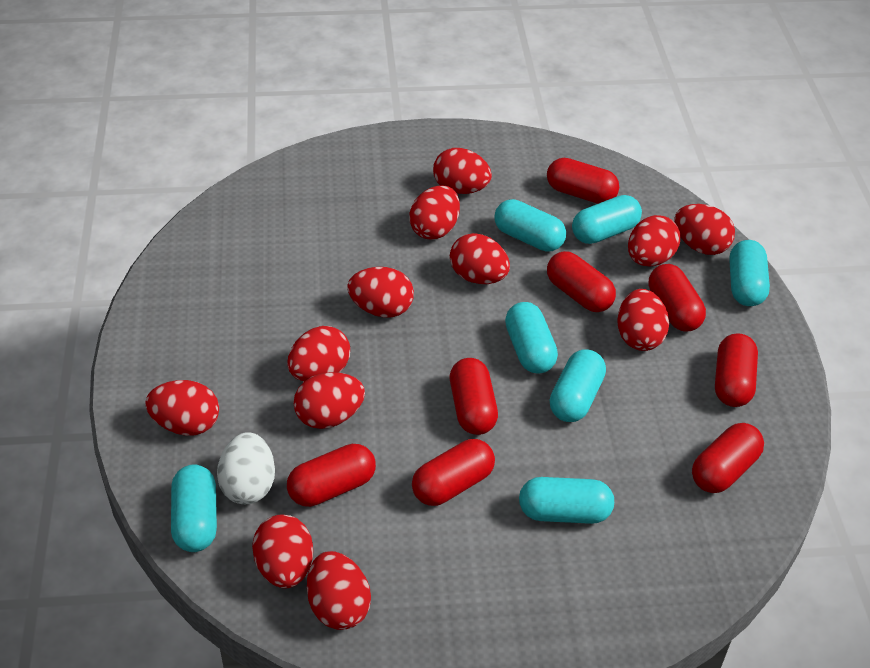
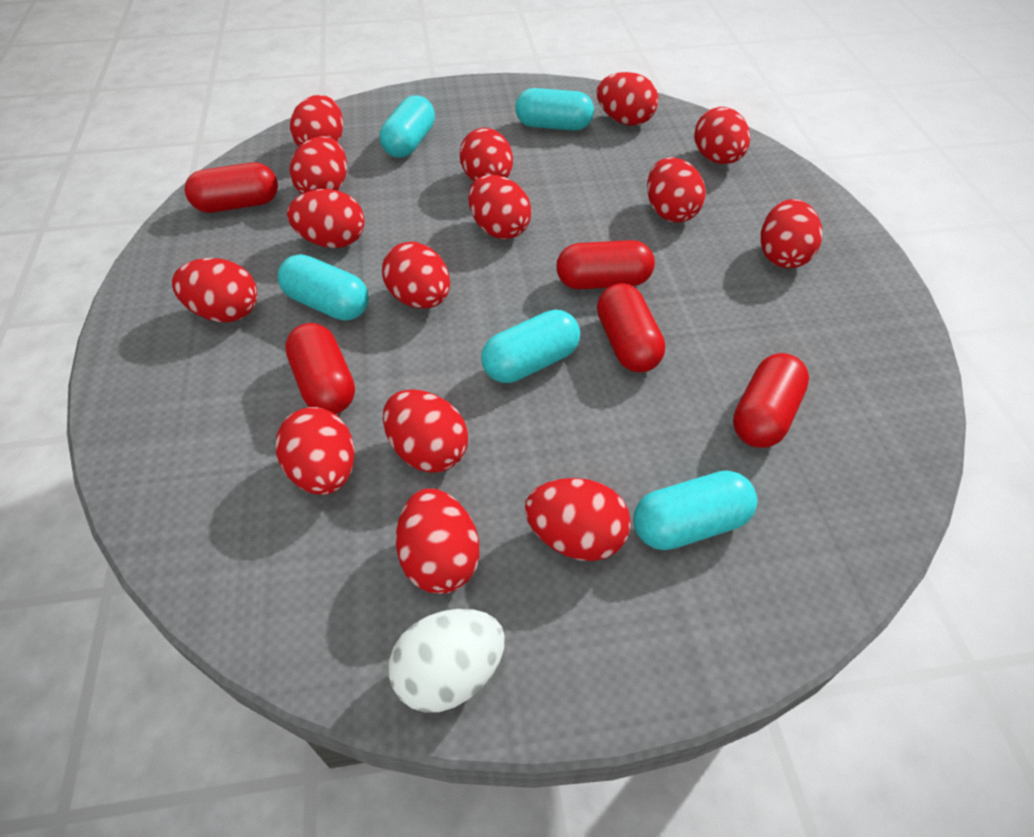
red capsule: [287,444,376,507] [412,439,495,506] [450,358,498,435] [547,158,619,204] [547,251,616,312] [649,264,706,331] [692,423,764,493] [715,333,758,407] = 8 -> [185,162,278,213] [285,323,355,414] [556,240,655,290] [597,283,665,372] [733,353,809,448] = 5
red egg: [145,380,219,436] [252,514,313,588] [287,326,350,381] [293,372,365,429] [307,551,371,630] [347,267,414,317] [409,185,460,240] [433,148,492,194] [450,233,510,284] [617,289,669,351] [628,215,680,267] [675,204,735,255] = 12 -> [172,258,257,322] [276,407,355,495] [287,189,365,248] [290,95,343,147] [290,136,347,194] [382,242,450,309] [383,389,468,473] [396,488,480,594] [460,128,513,181] [468,175,532,239] [525,478,631,561] [597,72,658,126] [647,157,706,223] [694,107,750,164] [761,199,822,268] = 15
turquoise capsule: [171,465,217,552] [494,199,566,252] [505,302,558,373] [519,477,614,524] [550,349,606,422] [572,195,642,244] [729,240,770,306] = 7 -> [278,254,369,321] [380,95,435,158] [481,310,580,383] [515,88,594,131] [634,470,757,550] = 5

